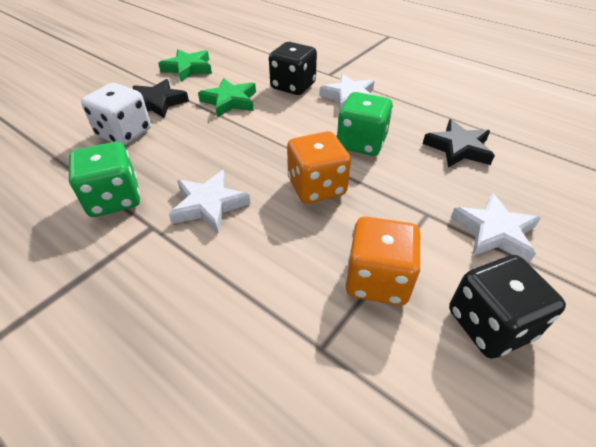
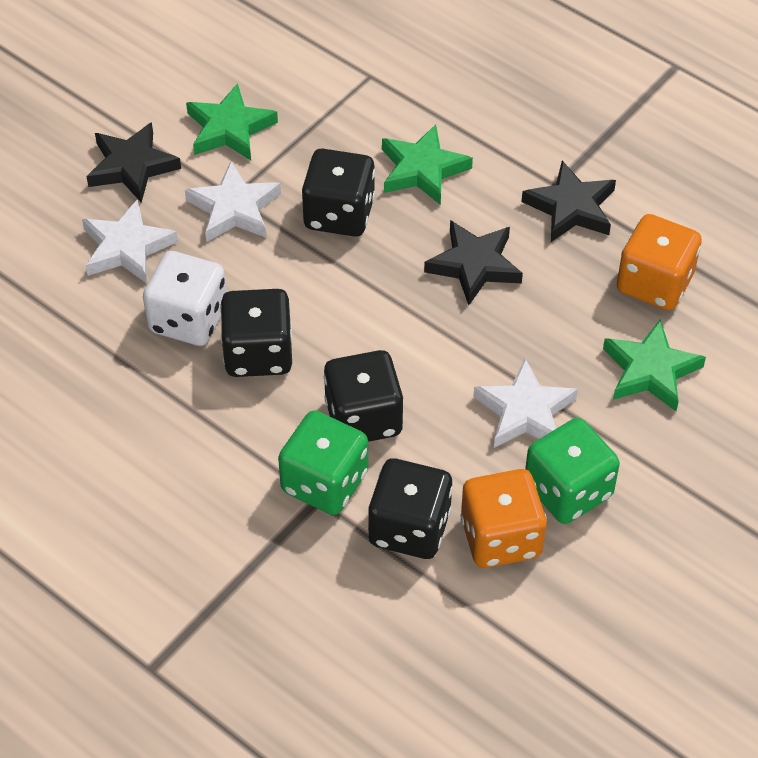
black dice: [269,42,317,95] [449,255,566,359] = 2 -> [220,289,292,377] [302,149,375,237] [324,350,403,442] [368,458,453,559] = 4
black star: [132,79,189,118] [423,119,495,168] = 2 -> [86,122,181,203] [424,220,523,305] [521,161,616,242] = 3
green star: [158,49,212,81] [198,78,256,117] = 2 -> [186,83,278,160] [382,124,473,205] [603,319,706,411] = 3

